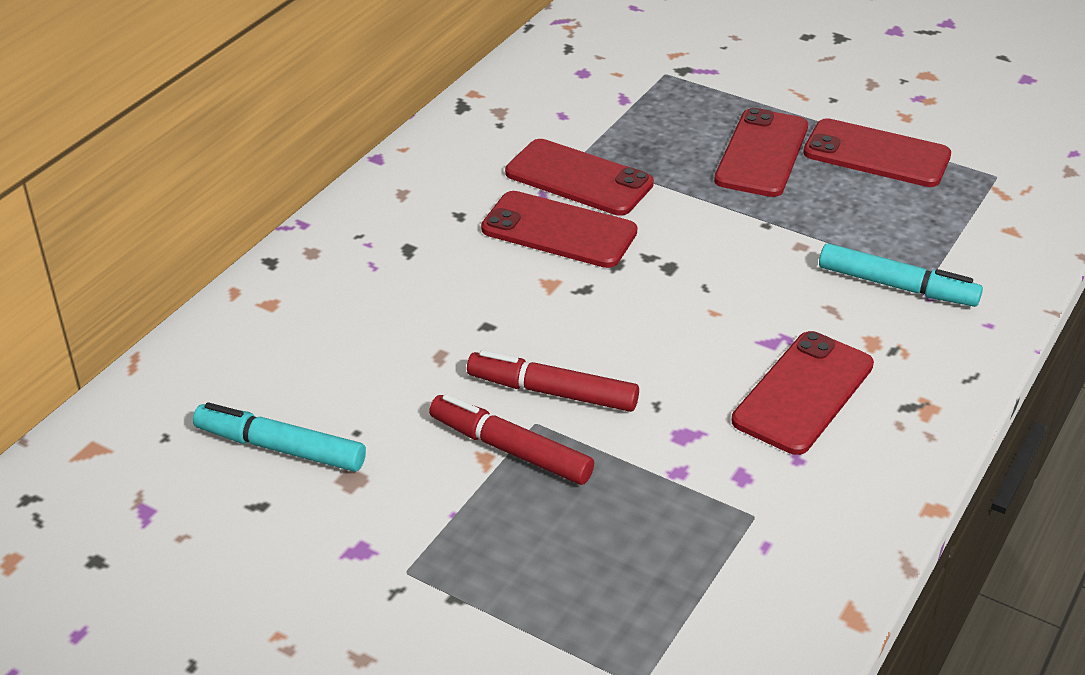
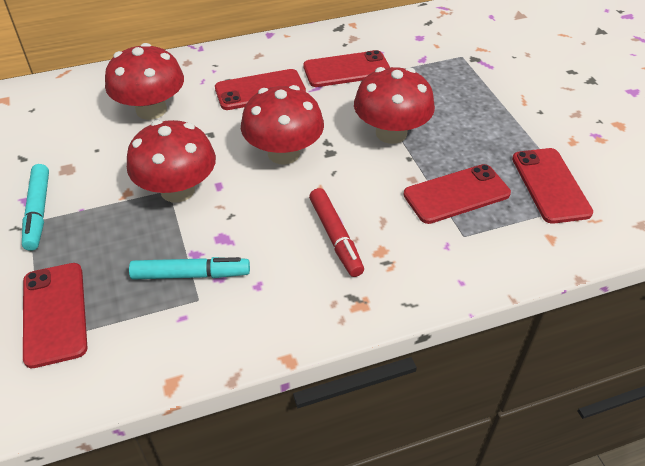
red marker: [429,394,594,485] [467,350,639,412] = 2 -> [309,188,364,277] = 1
red mushroom: none = 0 -> [105,43,184,120] [127,120,216,202] [241,85,324,164] [354,67,435,144] = 4

